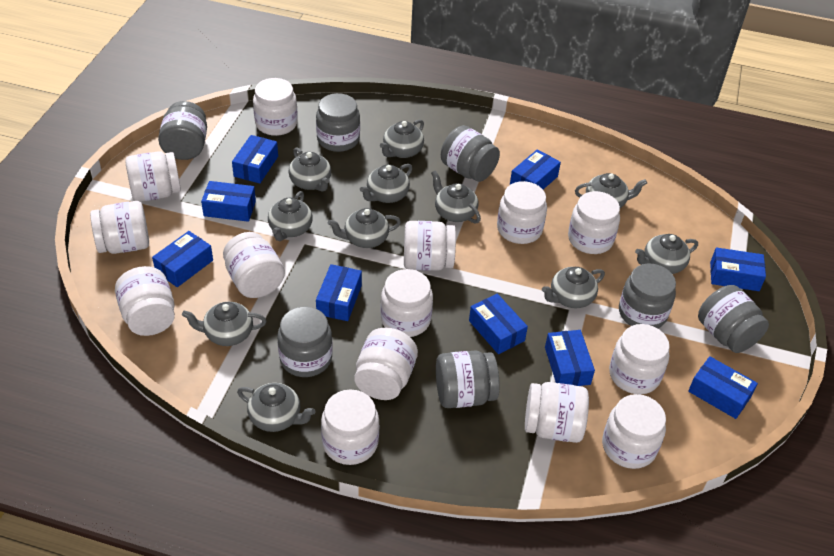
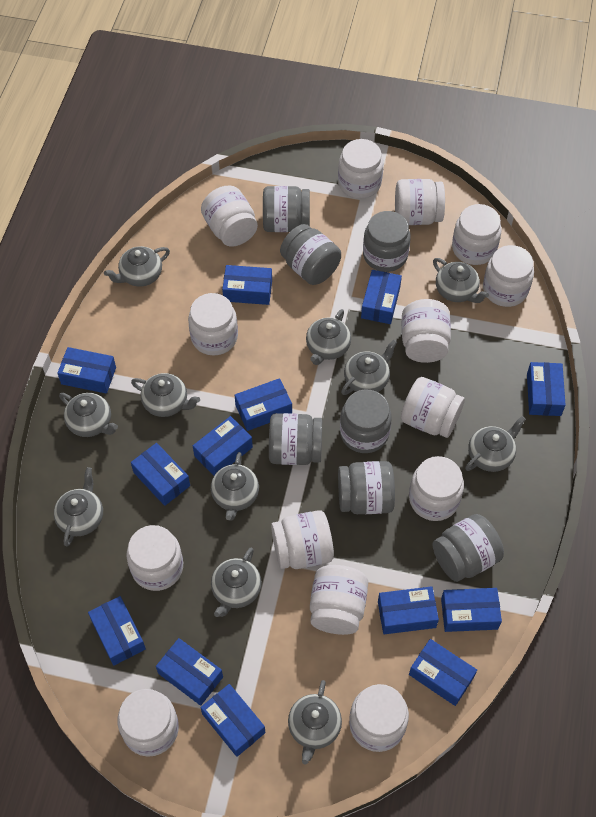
blue box: [152,231,213,287] [201,181,256,222] [232,135,278,184] [316,264,362,321] [469,294,528,354] [510,149,561,189] [545,330,595,386] [688,356,758,419] [710,247,766,291] = 9 -> [57,347,116,394] [88,596,146,666] [131,443,190,506] [156,638,223,706] [193,416,253,476] [200,684,265,757] [222,265,272,305] [235,378,292,431] [361,270,402,324] [378,586,439,634] [409,639,477,706] [441,588,502,632] [527,362,566,416] = 13

